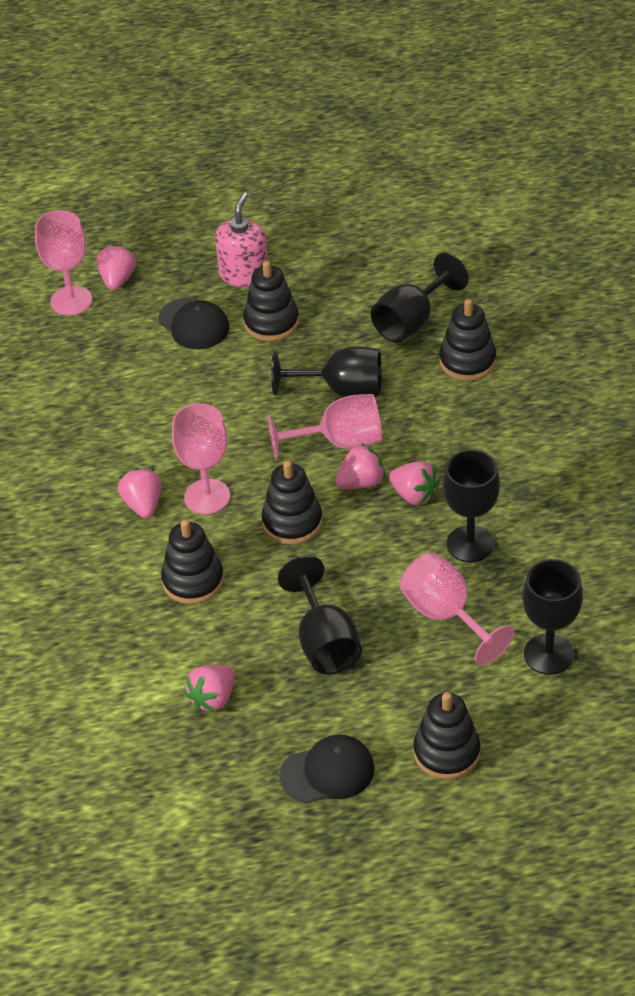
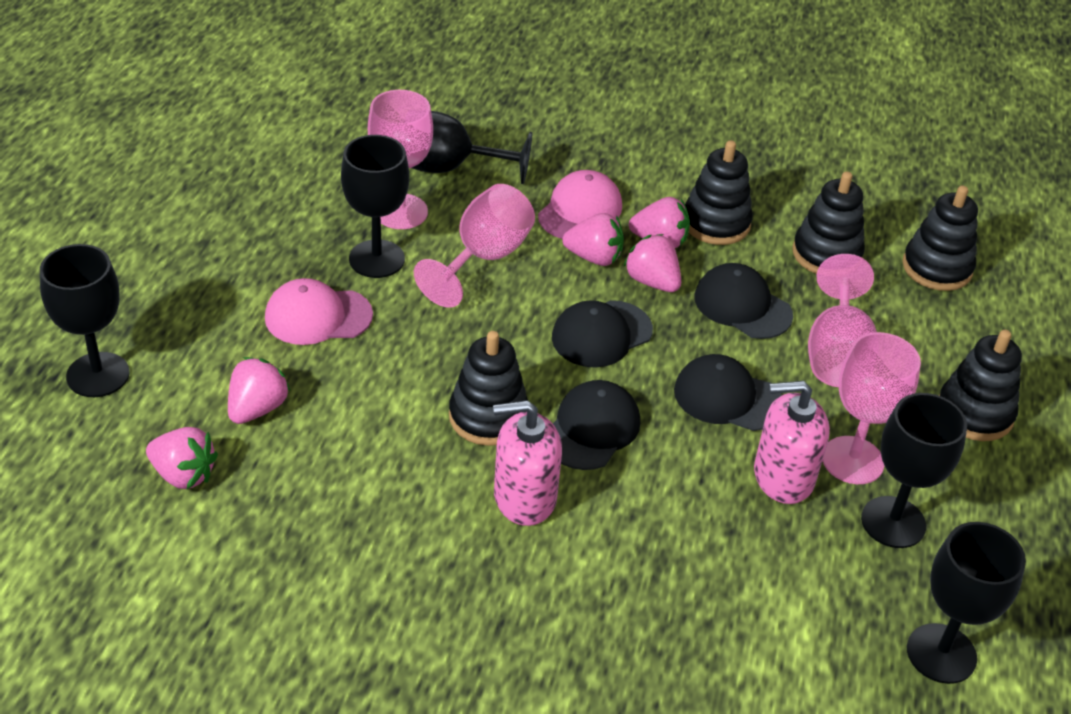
black cap: [158,297,229,349] [280,735,374,803] = 2 -> [552,300,653,368] [553,380,640,470] [674,354,782,431] [694,263,793,339] = 4
pink cap: none = 0 -> [265,278,373,345] [538,170,622,239] = 2
pink soap dispenser: [215,192,268,288] = 1 -> [493,400,562,526] [754,381,830,504] = 2

